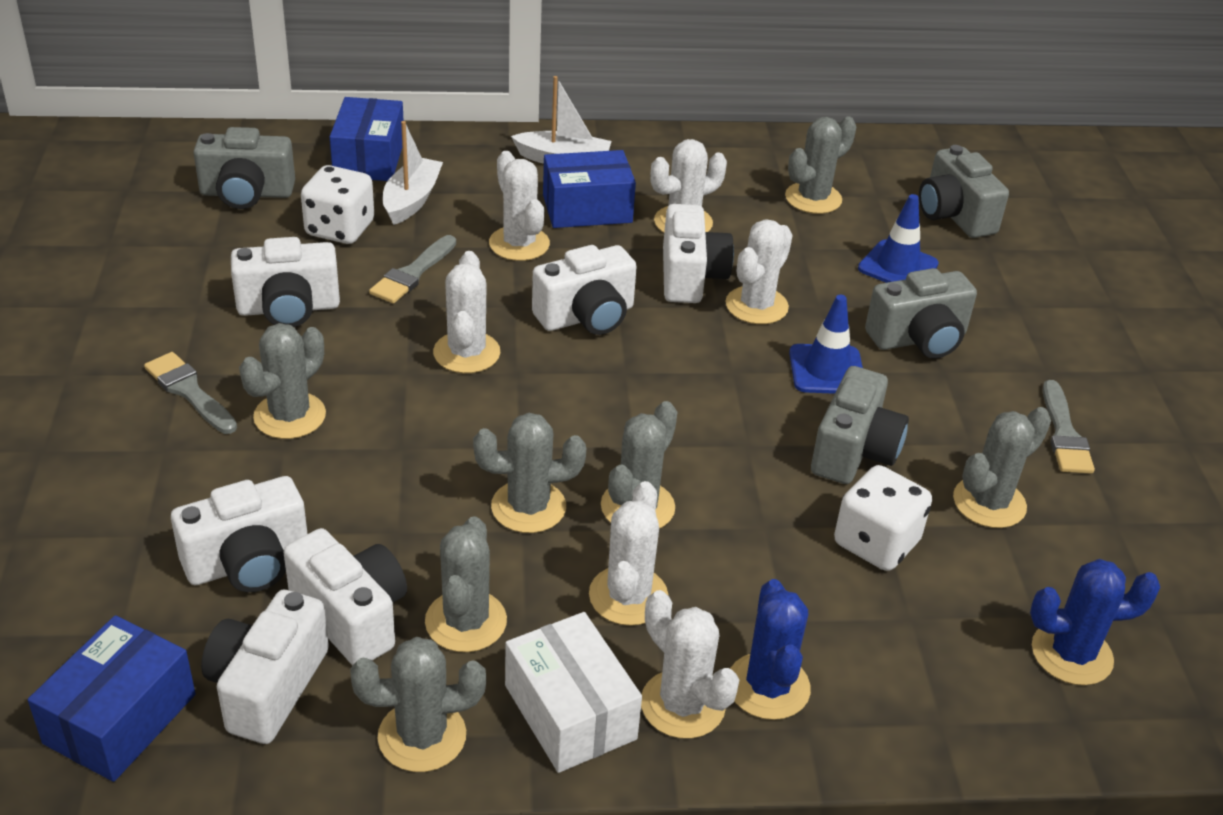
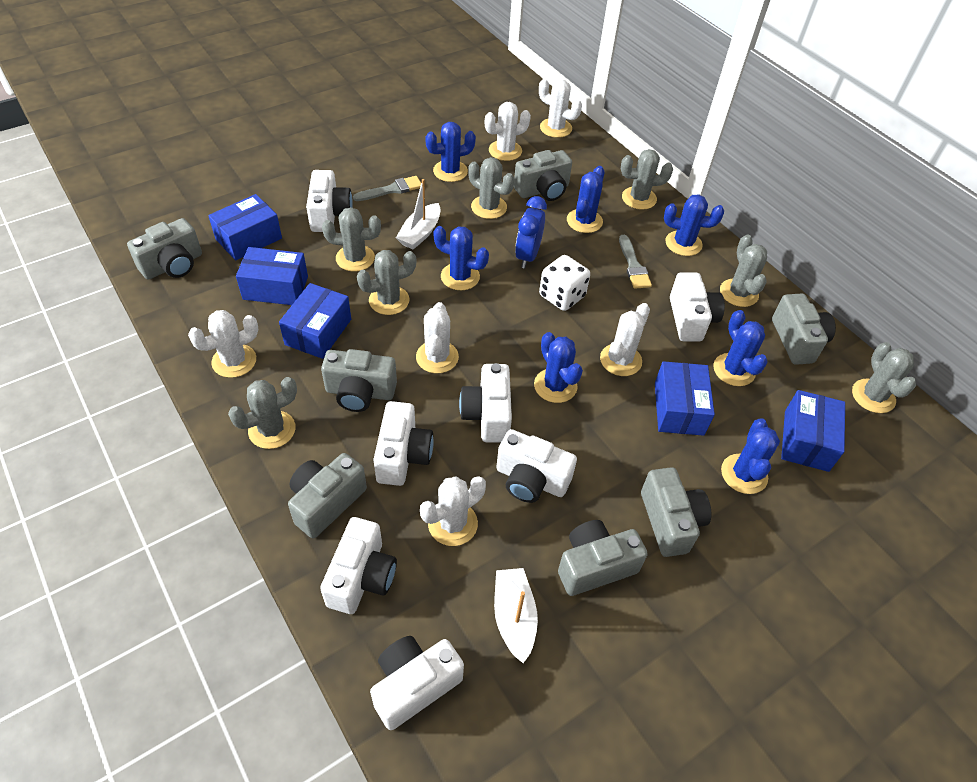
blue box: [28,615,196,782] [330,97,404,181] [543,150,636,228] = 3 -> [208,194,282,260] [236,247,308,305] [279,283,351,359] [655,361,715,436] [781,390,845,472] = 5
blue cactus: [730,579,811,720] [1030,559,1160,685] = 2 -> [425,122,476,182] [433,226,489,290] [534,332,583,403] [567,166,605,233] [664,194,724,256] [713,310,768,386] [721,418,780,494] = 7
blue clock: none = 0 -> [515,196,547,268] = 1
blue traffic cone: [789,295,863,394] [858,194,939,283] = 2 -> none = 0
grey brush: [144,352,237,434] [369,235,456,303] [1043,380,1095,474] = 3 -> [353,176,421,201] [619,235,652,289] = 2
grey camera: [193,127,295,209] [811,366,909,484] [865,268,977,359] [919,145,1009,238] = 4 -> [127,218,202,279] [288,453,367,538] [321,349,397,412] [514,150,572,201] [558,520,648,596] [641,467,711,557] [772,293,836,365] = 7
white box: [505,612,642,773] = 1 -> none = 0
white camera: [171,476,308,592] [201,590,329,744] [231,237,340,327] [283,528,407,665] [532,245,637,335] [663,204,734,303] = 6 -> [306,170,353,232] [320,517,397,614] [370,636,464,730] [373,401,434,486] [459,363,512,443] [496,429,577,503] [670,272,725,342] = 7
white dice: [301,165,374,244] [834,465,932,571] = 2 -> [539,255,590,311] = 1

